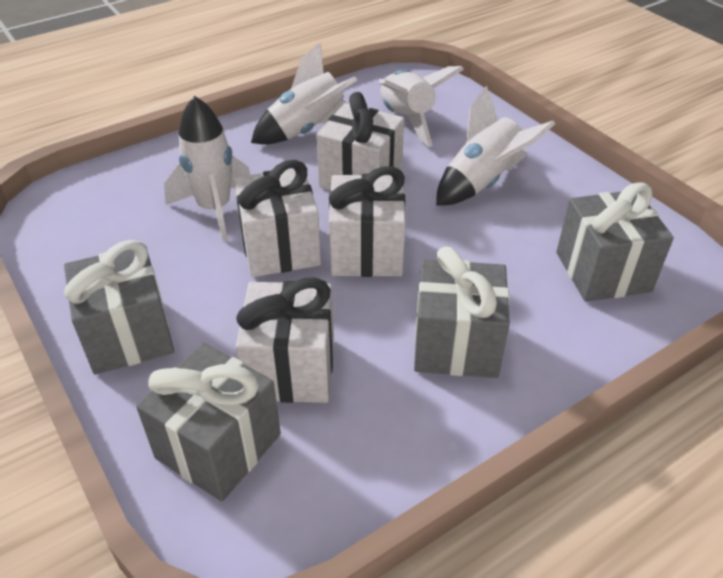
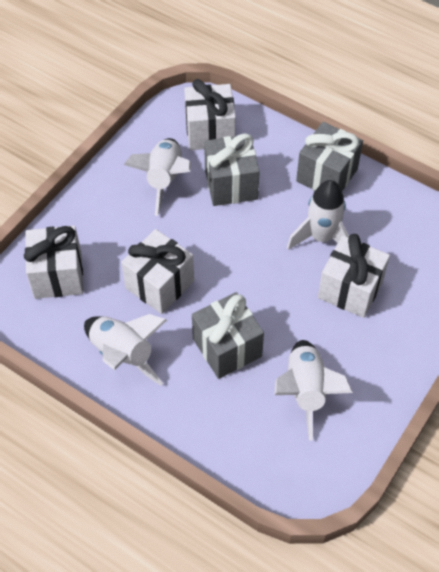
grey gift: [64,240,174,375] [136,343,281,501] [414,247,510,378] [556,182,674,302] = 4 -> [192,292,264,379] [204,133,260,206] [296,122,363,191] = 3

